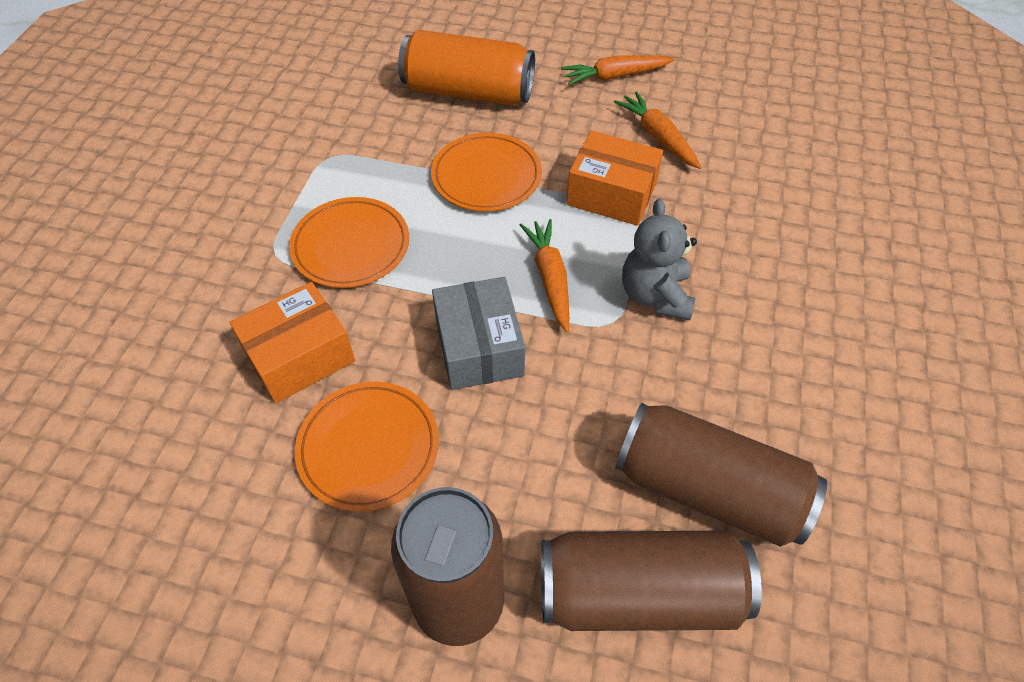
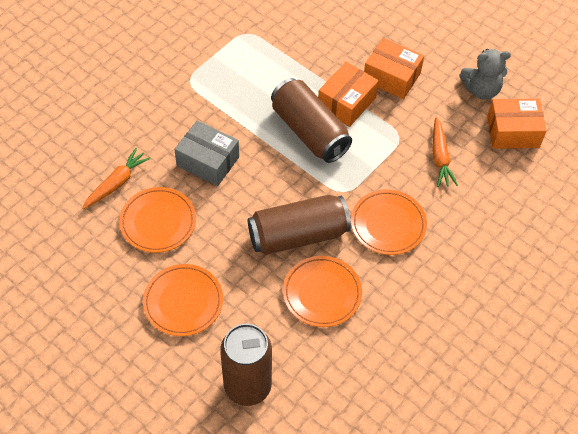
orange box: [229,282,355,404] [566,131,663,226] = 2 -> [318,62,379,127] [364,38,424,99] [487,98,547,149] = 3
orange can: [398,30,535,105] = 1 -> none = 0
orange carrot: [520,219,569,332] [561,55,675,85] [614,91,702,169] = 3 -> [82,148,151,209] [432,117,458,187] = 2
orange plate: [289,197,409,288] [295,382,439,512] [431,133,542,212] = 3 -> [119,187,196,253] [143,264,223,336] [283,256,362,327] [351,189,427,255] = 4

